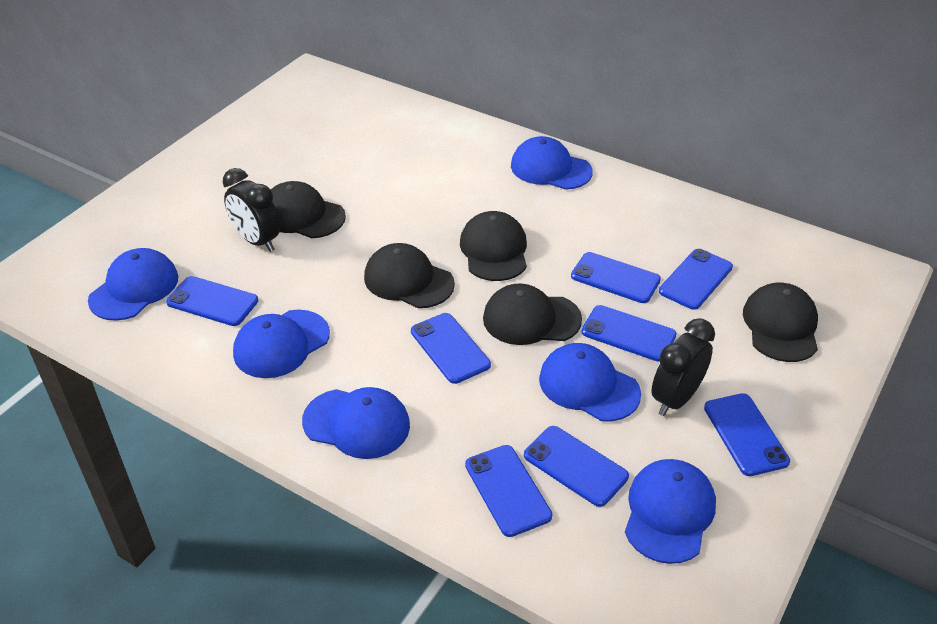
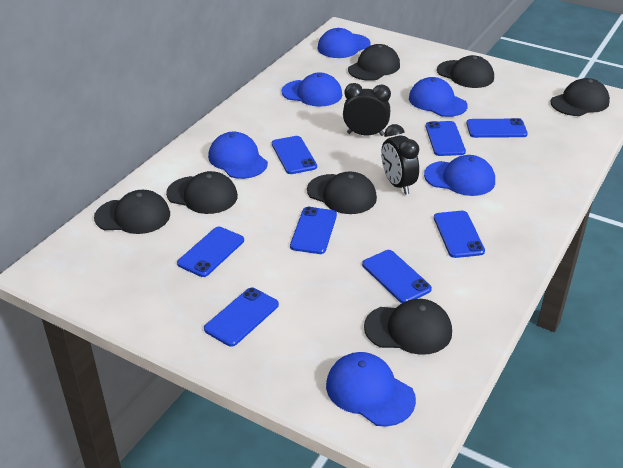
black cap: [271,181,346,238] [364,243,455,308] [460,211,527,281] [483,283,582,345] [743,283,818,362] = 5 -> [94,190,170,234] [166,171,238,214] [307,172,377,214] [348,44,400,81] [364,299,452,355] [437,55,494,88] [550,78,610,116] = 7

